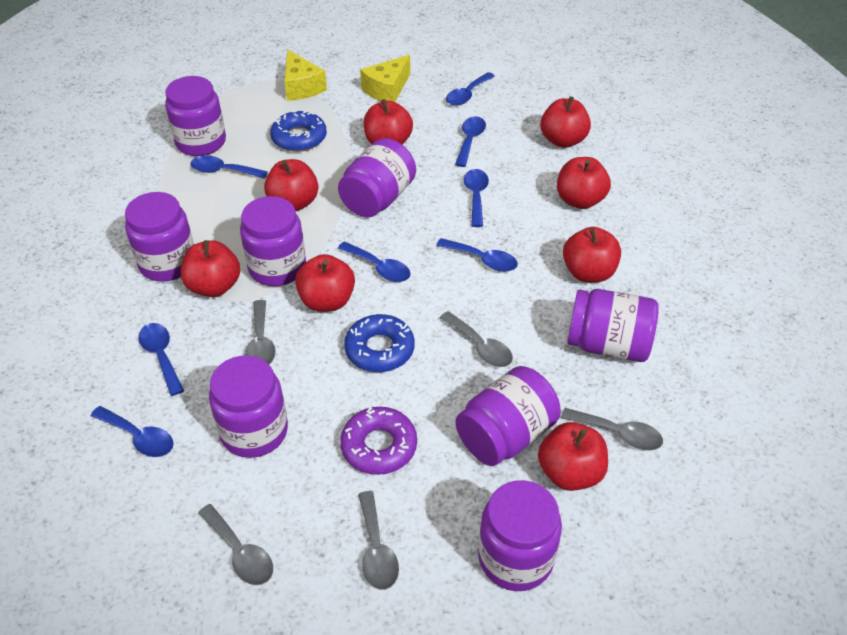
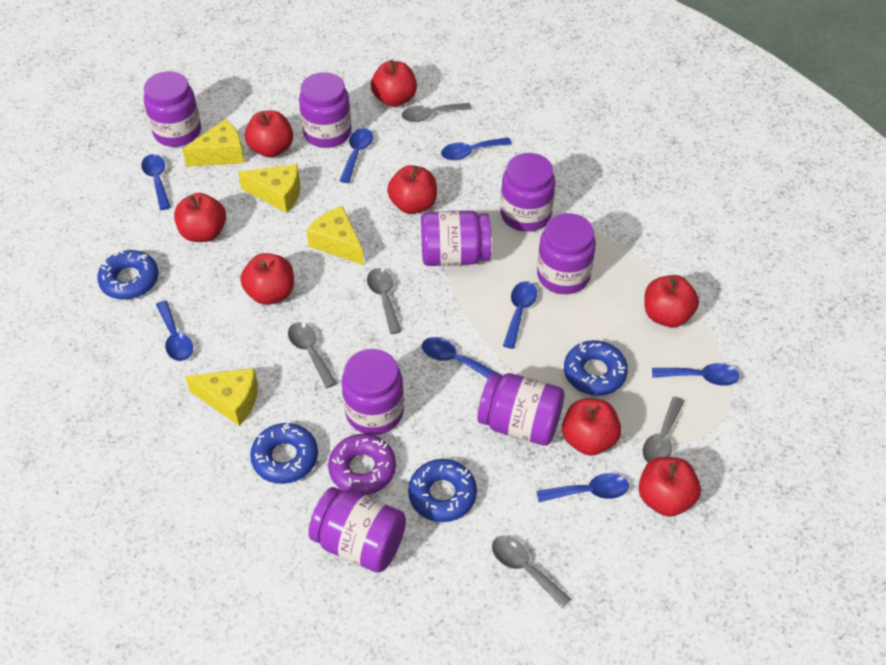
blue donut: [270,111,327,152] [344,314,415,372] = 2 -> [97,250,159,300] [250,423,318,484] [408,459,477,522] [564,340,628,396] = 4
yellow cheese: [284,50,327,101] [360,55,410,102] = 2 -> [182,119,244,167] [185,368,258,426] [238,164,300,213] [306,206,364,265] = 4

